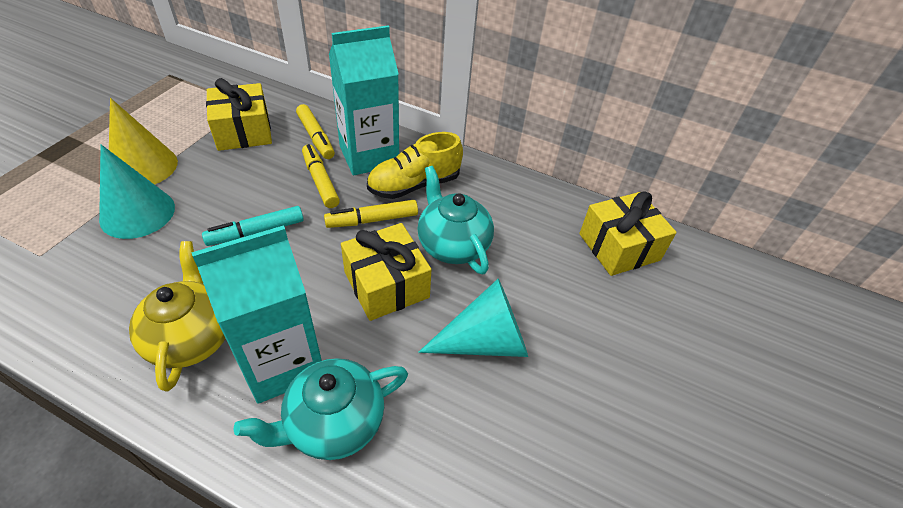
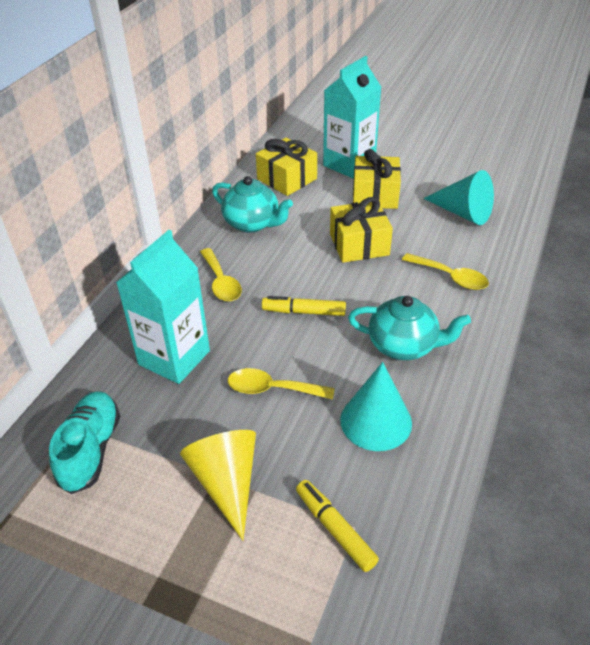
turquoise marker: [202,206,304,246] = 1 -> none = 0
turquoise shoe: none = 0 -> [49,391,120,494] = 1
yellow marker: [296,104,335,159] [302,144,340,208] [324,200,418,228] = 3 -> [262,296,346,316] [296,480,379,572] = 2
yellow shoe: [367,132,463,199] = 1 -> none = 0
yellow spoon: none = 0 -> [200,248,242,302] [228,368,335,400] [402,253,489,290] = 3
yellow teapot: [129,241,226,392] = 1 -> none = 0

